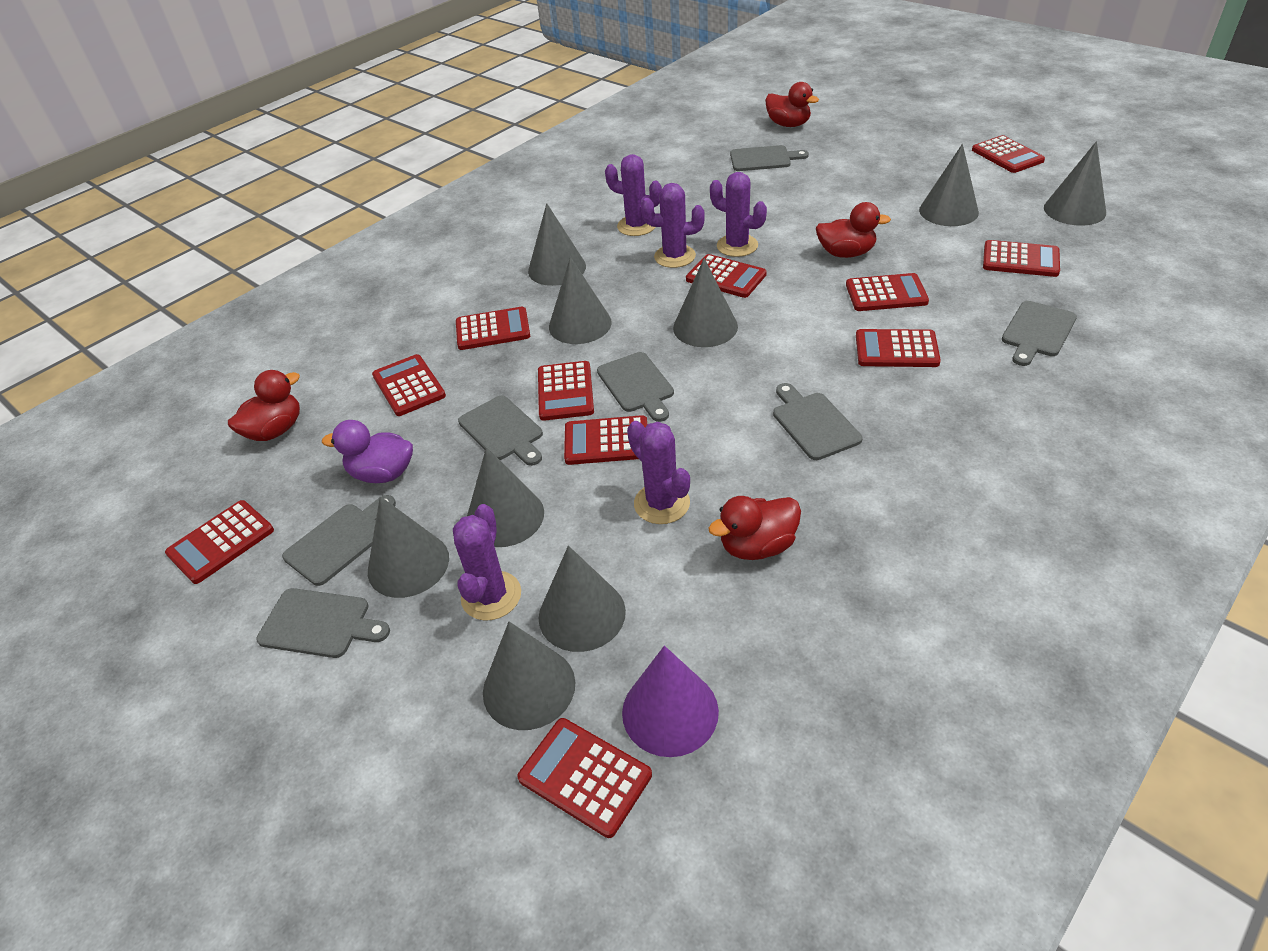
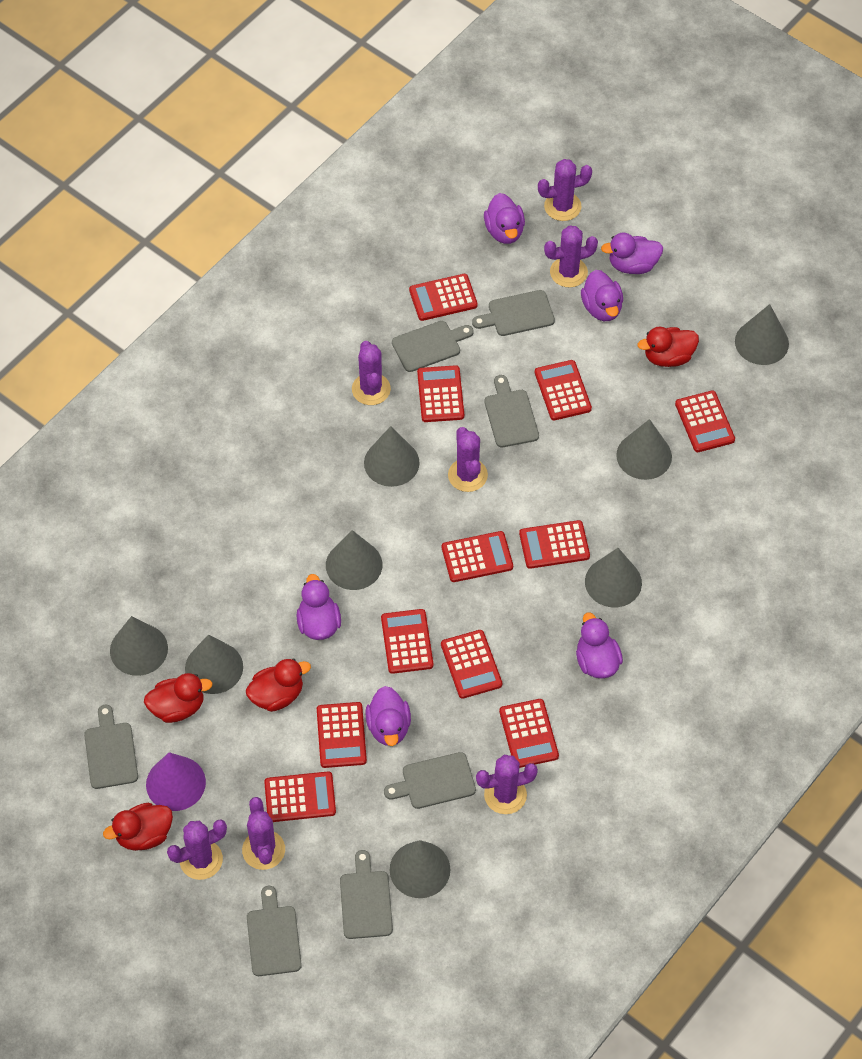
grey cone: [368,496,449,598] [467,447,544,547] [483,622,575,730] [528,203,586,286] [539,546,626,652] [549,257,612,344] [673,258,738,347] [919,144,979,226] [1044,141,1106,226] = 9 -> [110,616,168,676] [185,635,243,694] [326,530,382,590] [364,426,420,487] [390,840,450,898] [585,548,642,607] [616,419,672,480] [735,304,789,365] = 8
purple cactus: [453,504,521,621] [605,154,662,236] [627,421,690,524] [641,183,705,268] [710,172,767,257] = 5 -> [167,820,227,880] [242,797,285,870] [352,341,391,405] [448,427,488,492] [476,755,538,814] [538,159,592,221] [544,226,598,287] = 7
purple duck: [322,420,413,483] = 1 -> [296,574,341,640] [365,686,411,746] [484,193,525,244] [576,613,623,679] [581,270,623,321] [601,233,663,274] = 6

